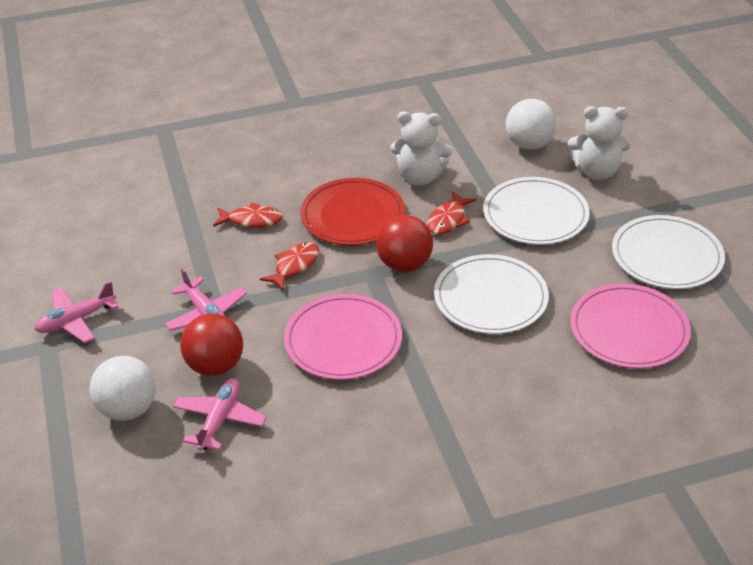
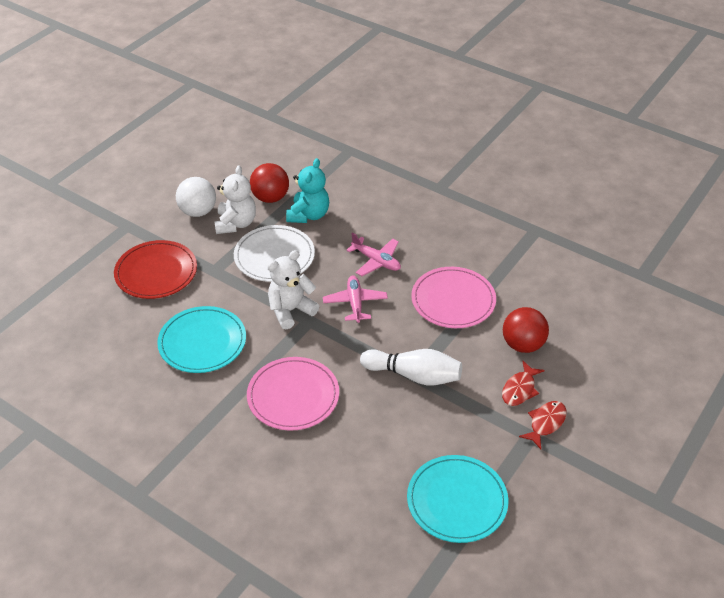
pink plane: [34,281,119,343] [165,268,247,331] [173,378,267,451] = 3 -> [323,276,388,323] [346,232,401,276] = 2
red fish: [213,202,283,228] [260,242,319,291] [427,191,477,235] = 3 -> [502,361,545,406] [519,401,566,449] = 2
turquoise plate: none = 0 -> [157,306,246,373] [407,455,508,543] = 2
turquoise teddy bear: none = 0 -> [286,158,329,223] = 1
white ball: [89,356,156,421] [506,99,557,150] = 2 -> [176,177,216,217] = 1
white bowling pin: none = 0 -> [360,349,462,386] = 1
white plate: [434,254,549,334] [483,177,590,245] [612,215,725,289] = 3 -> [234,225,315,282] = 1

